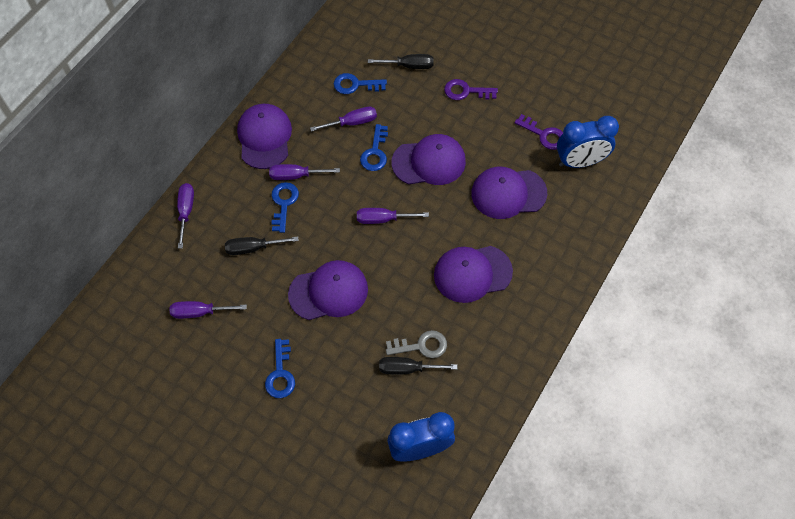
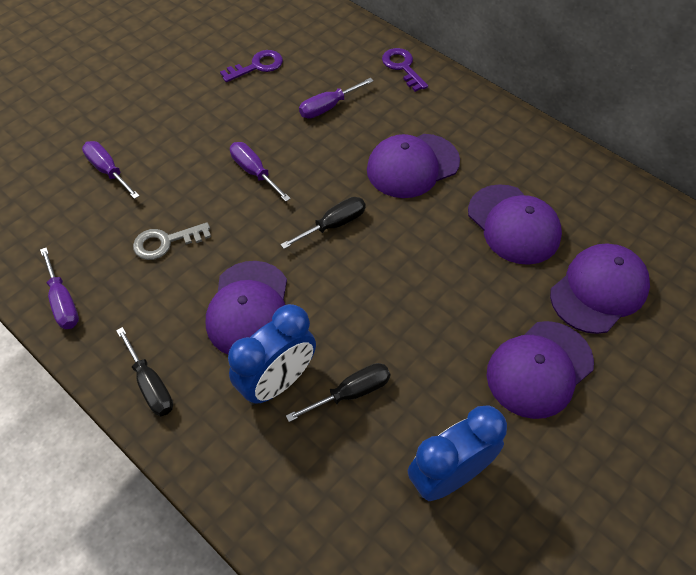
blue key: [265,339,295,398] [271,182,299,233] [334,73,387,94] [360,124,388,171] = 4 -> none = 0
purple screwdriver: [169,301,247,319] [177,183,194,249] [269,164,340,180] [310,106,377,131] [357,208,429,224] = 5 -> [40,247,79,329] [82,141,140,199] [230,142,291,202] [299,78,374,119] = 4

